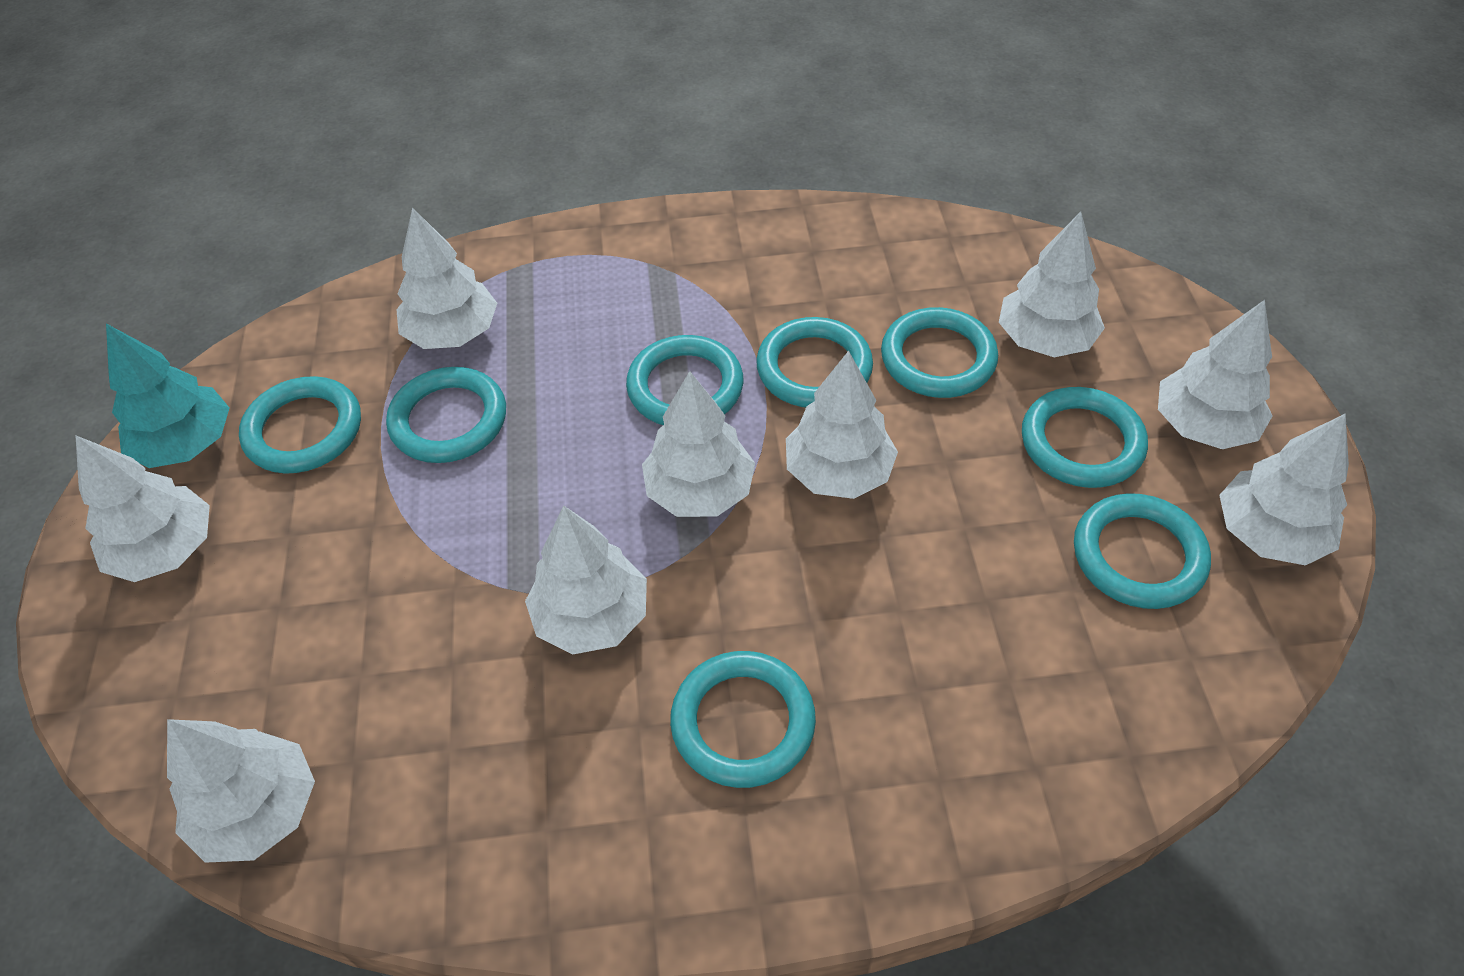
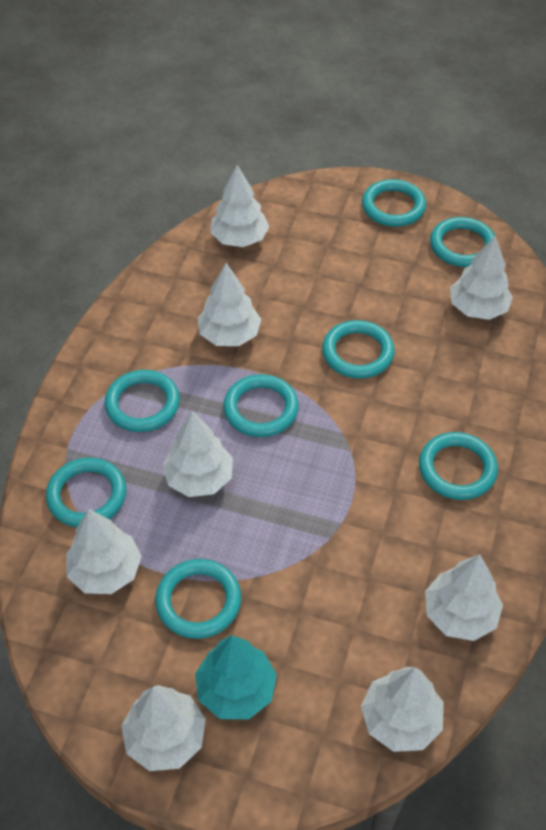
white tree: [75,435,210,582] [167,719,315,863] [396,208,497,349] [525,505,647,654] [642,371,755,517] [786,351,898,499] [999,212,1105,357] [1158,300,1272,449] [1219,413,1349,565] = 9 -> [66,509,142,594] [121,685,206,771] [162,411,233,497] [198,263,261,346] [210,165,270,247] [361,667,444,752] [425,554,503,641] [450,236,513,320] = 8

